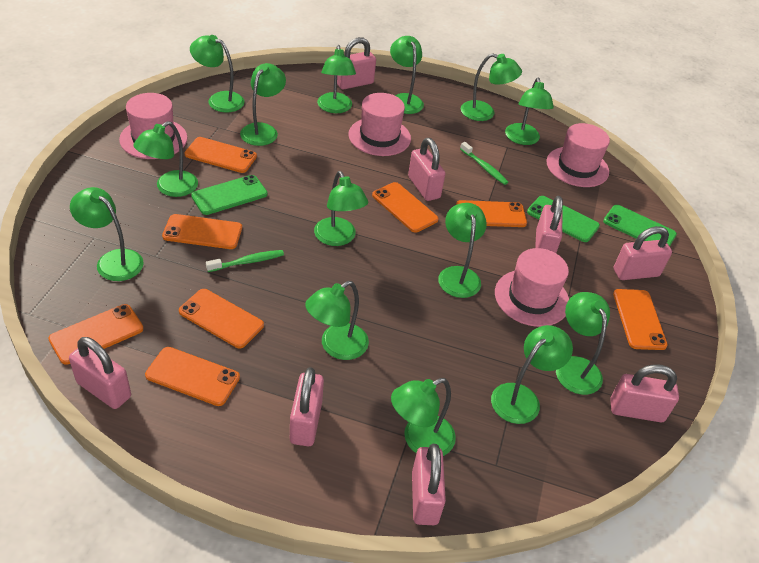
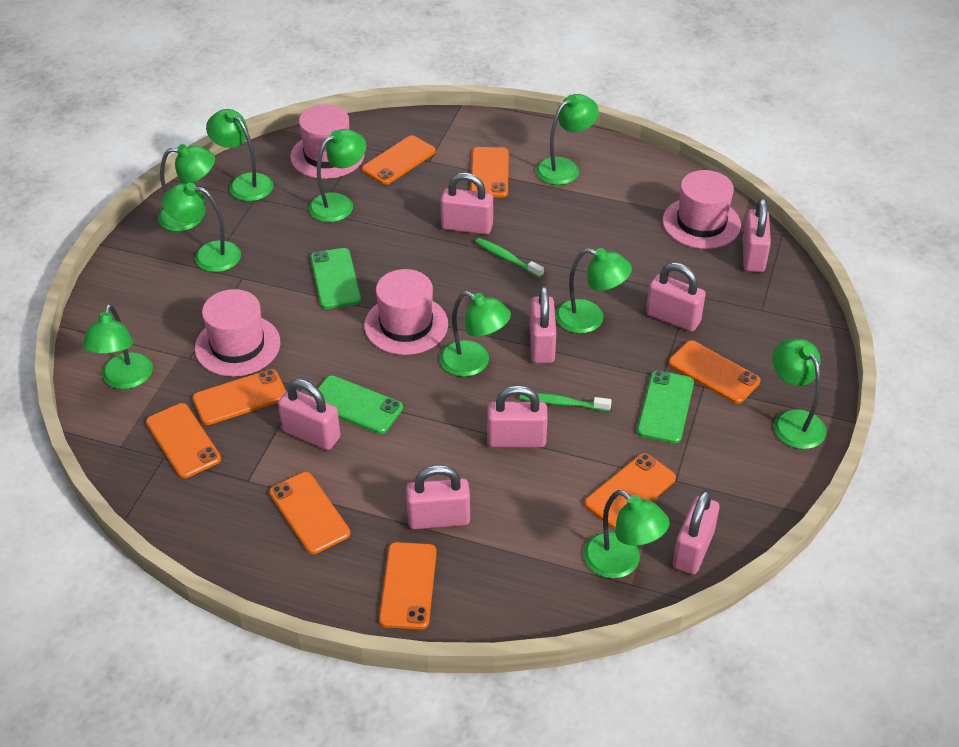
green lamp: [70,187,144,281] [133,121,198,197] [190,35,245,113] [240,63,286,146] [305,281,369,360] [314,171,368,246] [317,45,356,113] [390,36,424,114] [391,378,456,456] [438,203,487,298] [461,53,522,121] [491,325,573,424] [505,78,554,145] [556,292,610,395] = 14 -> [82,304,153,389] [158,144,215,232] [162,183,241,272] [206,109,273,201] [309,129,366,222] [440,291,511,377] [536,94,599,185] [555,248,632,333] [583,490,670,579] [772,339,827,449] = 10

